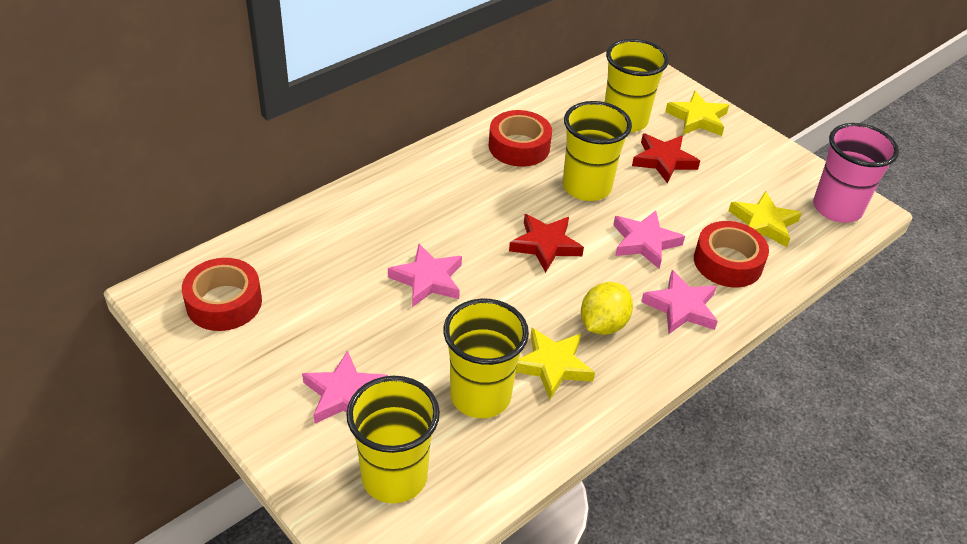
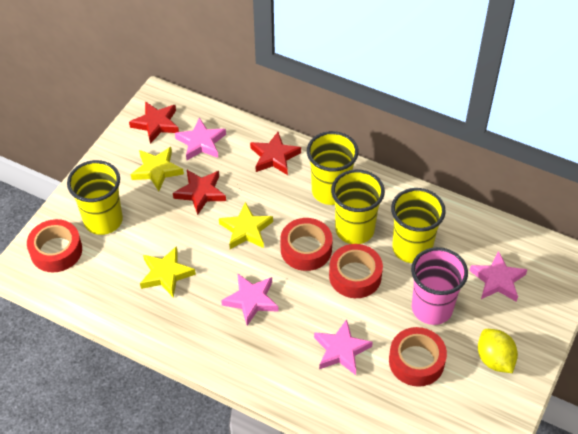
red star: [509,214,584,273] [632,133,700,184] = 2 -> [129,101,179,144] [173,170,226,215] [250,132,301,175] = 3
red tape: [182,258,262,331] [489,110,552,167] [694,221,769,287] = 3 -> [27,219,82,272] [280,218,333,271] [329,244,383,298] [389,327,447,387] = 4

